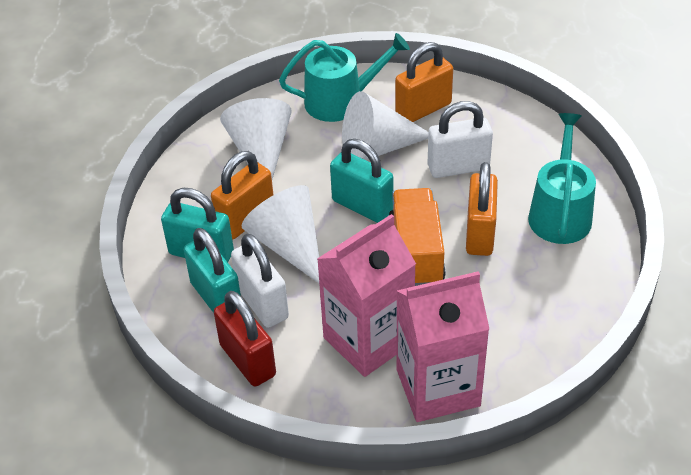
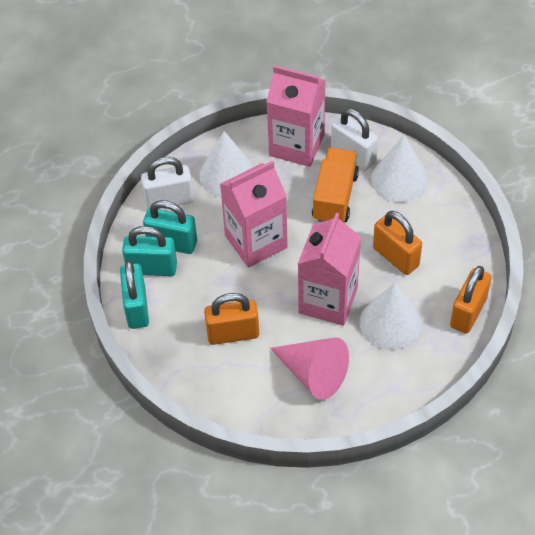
pink carton: [317,214,416,377] [396,271,489,422] = 2 -> [220,161,288,268] [266,65,326,167] [298,213,361,326] = 3
pink cone: none = 0 -> [270,337,349,400] = 1
red padlock: [214,291,276,387] = 1 -> none = 0
turquoise watering can: [279,33,410,122] [528,113,596,244] = 2 -> none = 0

